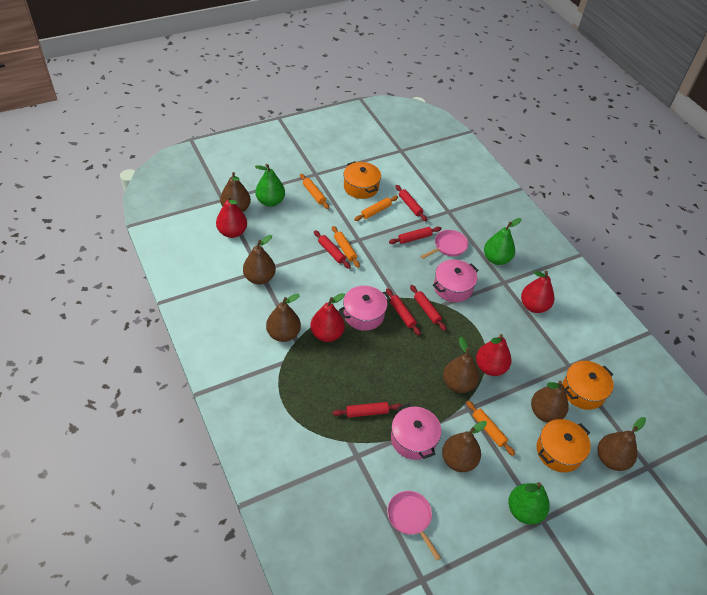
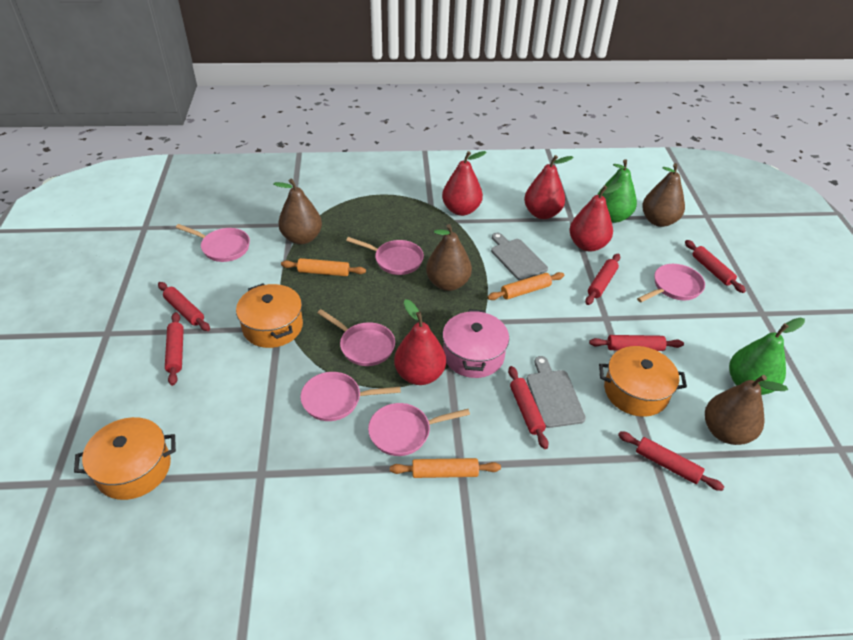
brown pear: [220,172,251,212] [243,235,276,284] [266,294,301,342] [442,421,487,472] [443,337,479,393] [531,380,569,423] [598,417,646,471] = 7 -> [274,179,322,244] [426,224,472,291] [642,163,685,227] [705,375,788,445] = 4
green pear: [255,164,285,207] [484,218,522,265] [508,482,550,525] = 3 -> [597,159,637,223] [729,318,805,395] = 2
grey cutting board: none = 0 -> [491,233,548,281] [527,356,586,428] = 2
orange rolling pin: [300,174,329,209] [332,226,360,268] [354,196,398,221] [466,401,515,456] = 4 -> [281,258,366,276] [390,458,501,478] [487,272,564,300] = 3
pink pan: [387,491,441,560] [420,230,468,259] = 2 -> [176,224,250,262] [300,372,401,421] [317,309,395,366] [346,237,424,275] [368,403,470,456] [637,264,705,302] = 6
pink pot: [339,286,391,331] [391,403,441,460] [433,259,478,302] = 3 -> [442,309,509,378] = 1
red rolling pin: [314,230,351,269] [333,402,402,418] [386,288,421,335] [389,227,442,244] [395,185,427,221] [410,285,446,331] = 6 -> [158,282,210,331] [165,312,184,386] [508,366,549,449] [585,254,620,305] [589,335,684,351] [618,431,724,491] [685,240,746,293] = 7

